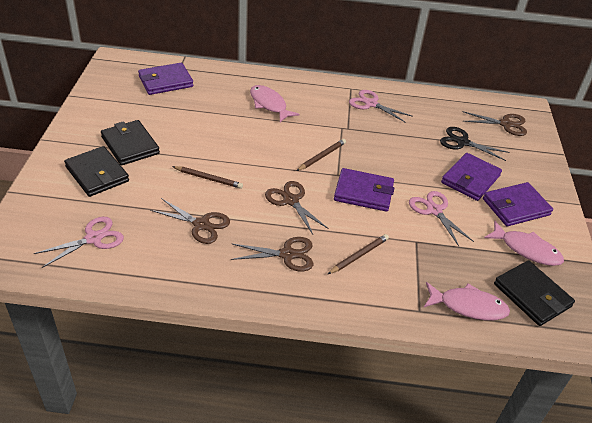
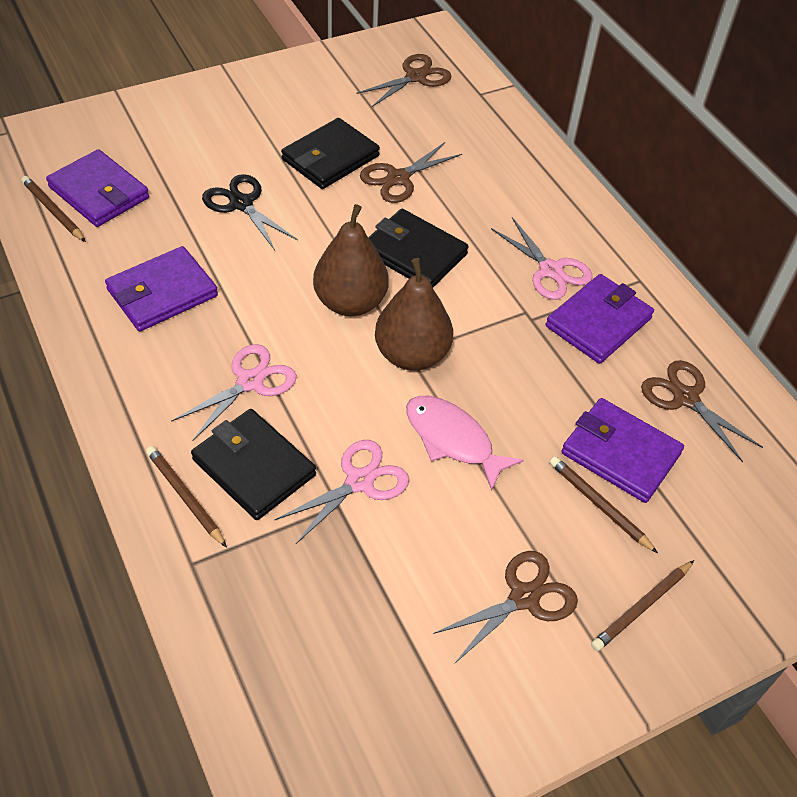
brown pear: none = 0 -> [313,204,389,316] [375,258,453,371] = 2
brown pencil: [172,166,243,189] [296,139,346,171] [328,234,389,274] = 3 -> [21,176,86,242] [146,446,227,548] [550,456,658,553] [591,560,694,651] = 4
pink fish: [250,85,300,122] [424,282,510,320] [484,221,564,266] = 3 -> [406,396,524,491] = 1

